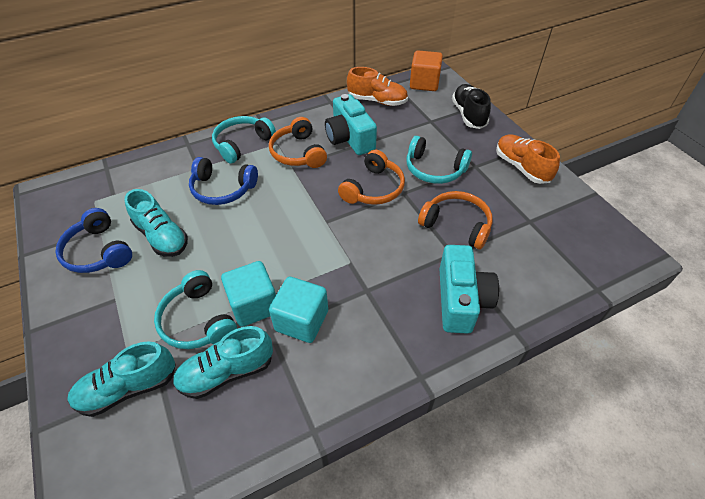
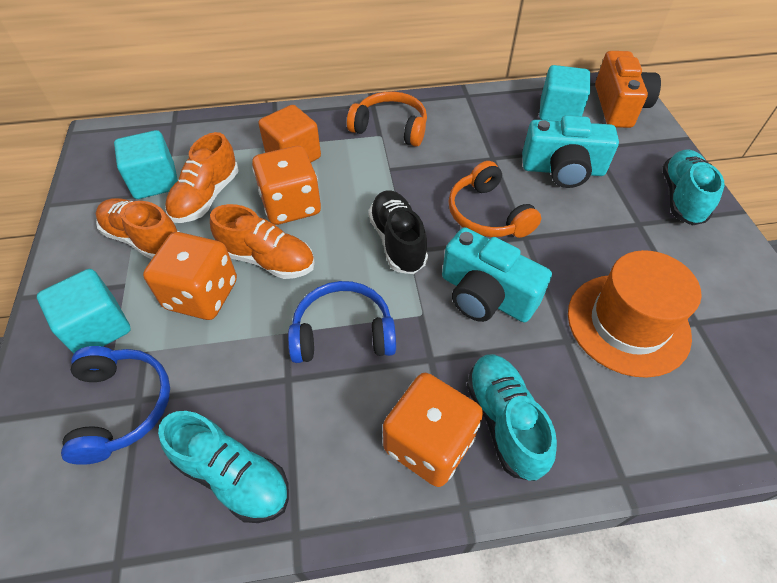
orange camera: none = 0 -> [595,51,661,128] = 1
orange dice: none = 0 -> [143,232,237,320] [252,146,321,225] [383,373,483,487] = 3
orange hat: none = 0 -> [568,250,702,378] = 1
orange headphones: [269,117,327,168] [338,150,405,205] [418,191,493,249] = 3 -> [347,91,427,147] [448,161,541,238] = 2
orange shoe: [347,67,408,106] [496,134,560,184] = 2 -> [96,198,179,259] [165,132,239,223] [210,204,315,279] = 3
turquoise cube: [221,261,276,327] [269,277,328,343] = 2 -> [37,269,131,354] [114,130,178,199] [539,65,590,121] = 3
turquoise headphones: [154,270,237,349] [212,116,276,164] [406,136,472,184] = 3 -> none = 0

